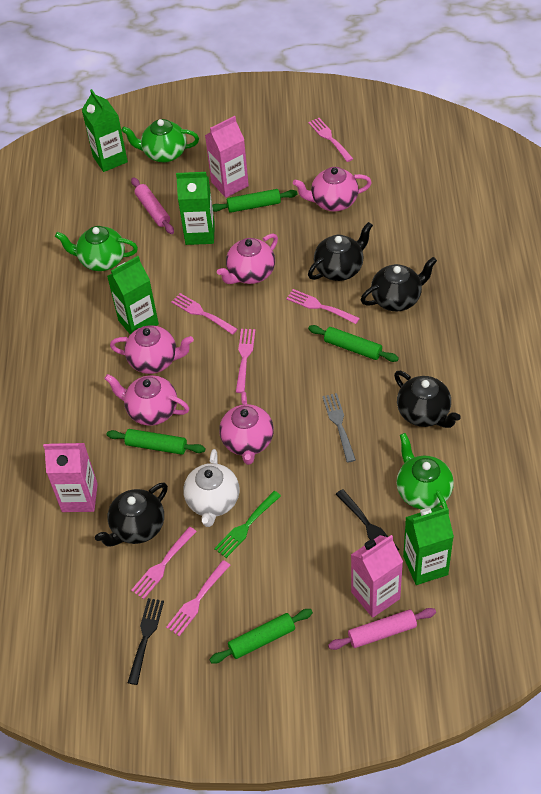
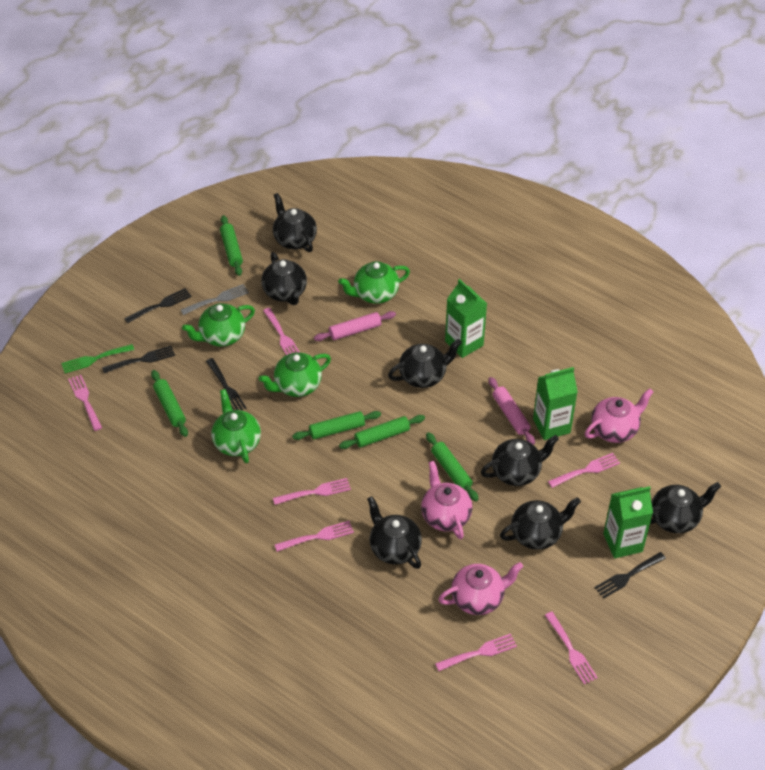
black fork: [128,598,164,685] [336,489,399,550] = 2 -> [102,346,175,373] [124,288,192,323] [206,358,247,411] [594,552,666,599] = 4
black teapot: [95,483,168,546] [308,222,373,281] [361,257,437,311] [394,371,461,428] = 4 -> [261,252,307,305] [273,193,317,252] [367,496,422,569] [388,339,462,388] [481,435,559,486] [500,497,581,550] [650,482,721,533] = 7
green carton: [82,89,128,172] [107,256,159,335] [176,172,215,245] [403,507,454,585] = 4 -> [445,279,487,358] [533,367,578,440] [603,486,653,558] = 3
green rolling pin: [107,429,205,455] [209,609,313,663] [212,189,297,213] [308,325,399,362] = 4 -> [151,370,188,437] [220,215,243,276] [292,411,381,440] [339,415,425,449] [426,432,479,501] = 5
green teapot: [55,226,138,271] [121,119,199,163] [397,433,454,514] = 3 -> [182,303,255,347] [211,389,261,463] [259,352,331,397] [338,261,410,304] = 4
pink carton: [43,443,98,512] [205,116,249,198] [351,535,403,618] = 3 -> none = 0
pink fork: [131,527,197,599] [166,560,230,636] [171,293,238,335] [236,329,255,393] [286,289,360,324] [308,118,353,162] = 6 -> [68,375,102,431] [263,308,300,355] [273,478,351,505] [275,521,354,552] [435,634,517,671] [545,612,598,684] [548,453,620,488] = 7
pink teapot: [104,374,189,426] [110,325,194,374] [217,233,278,284] [219,391,274,465] [293,167,372,212] = 5 -> [421,461,473,539] [438,562,523,615] [585,388,653,443] = 3
white teapot: [183,449,240,527] = 1 -> none = 0

